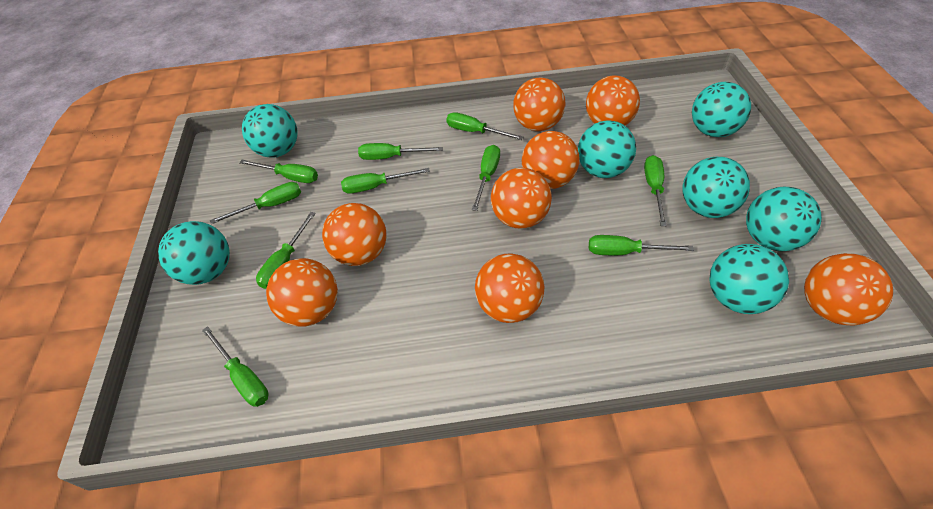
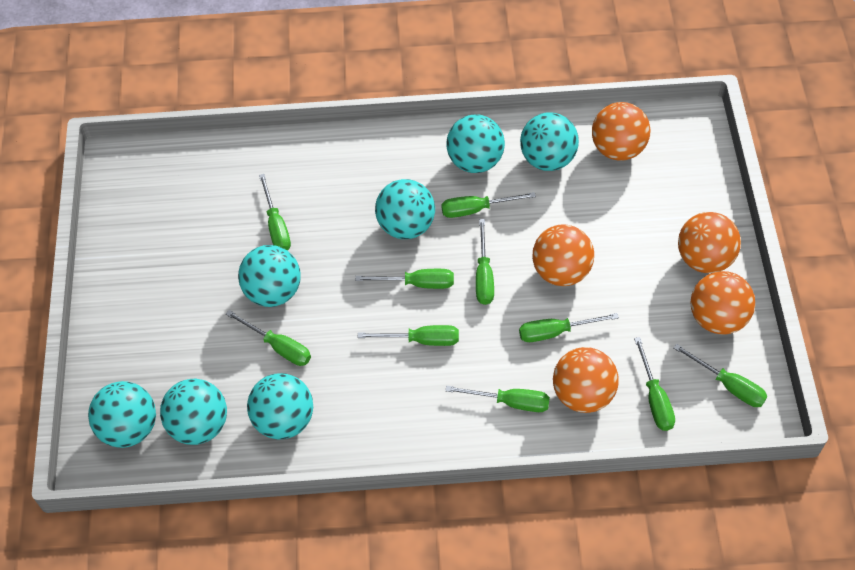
orange ball: [266,258,338,327] [322,203,387,266] [475,254,544,323] [491,168,552,229] [513,78,565,131] [522,131,579,189] [586,75,640,126] [804,253,893,326] = 8 -> [532,224,594,286] [553,347,619,413] [592,102,651,161] [678,212,741,273] [691,271,755,334] = 5

